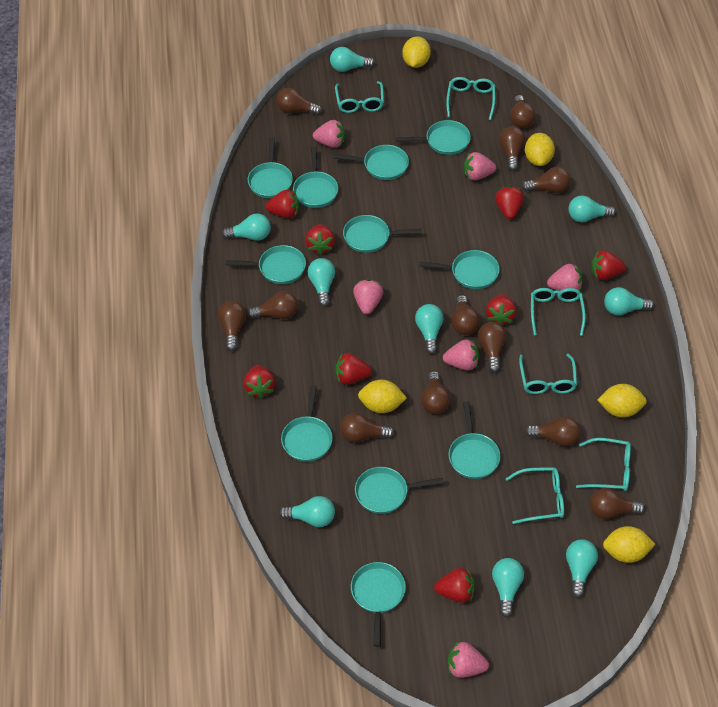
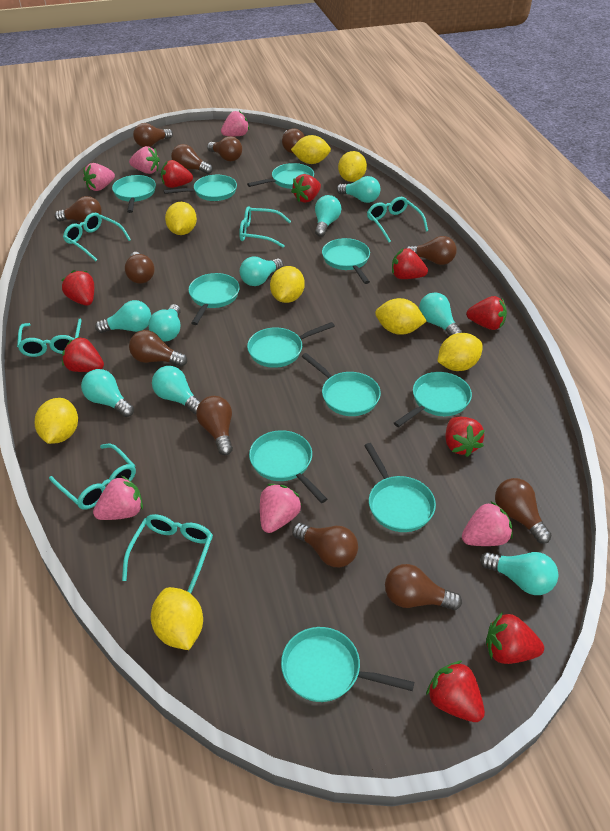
red strawberry: [244,365,275,399] [266,189,299,218] [305,224,335,255] [336,353,372,385] [434,567,475,603] [486,294,516,325] [495,186,524,219] [591,250,626,280] = 8 -> [61,270,94,306] [62,337,104,372] [161,160,193,188] [291,174,321,203] [392,248,428,279] [426,661,485,722] [445,417,485,457] [466,296,507,330] [486,612,544,664] = 9
yellow lemon: [358,380,407,413] [402,36,431,68] [525,133,555,166] [598,384,647,417] [603,526,655,563] = 5 -> [35,398,78,444] [151,587,203,650] [165,202,197,235] [270,266,305,303] [291,135,331,164] [338,151,367,182] [375,298,427,335] [437,333,483,371] = 8

